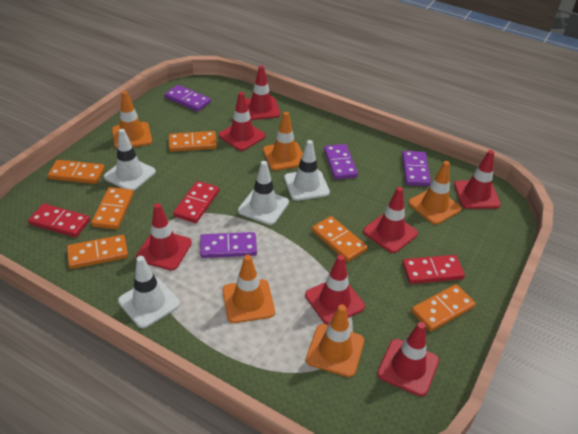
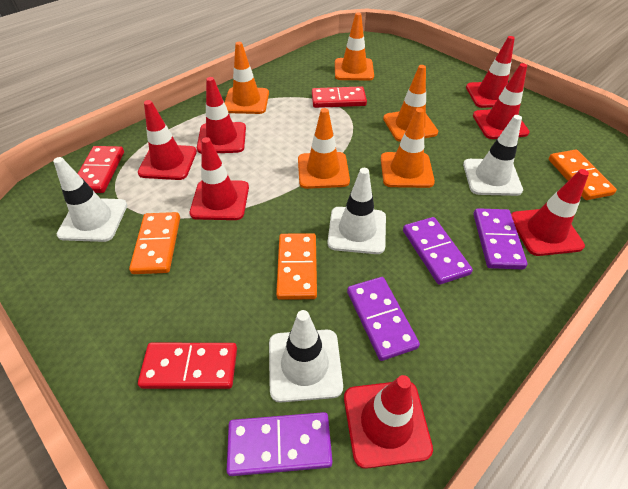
orange domino: [48,160,105,184] [67,235,128,269] [91,187,134,229] [169,131,217,152] [312,216,367,262] [412,284,476,331] = 6 -> [129,212,180,274] [276,233,317,300] [549,150,617,200] = 3

